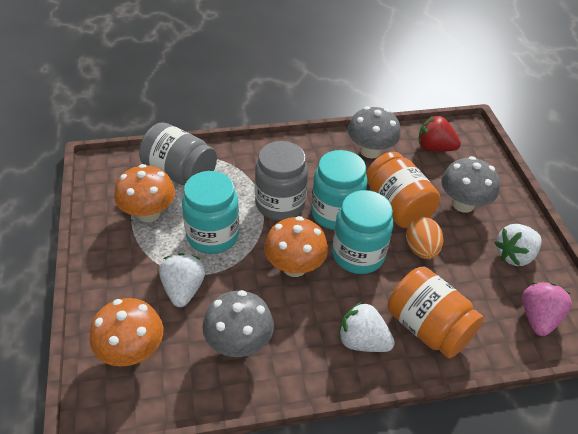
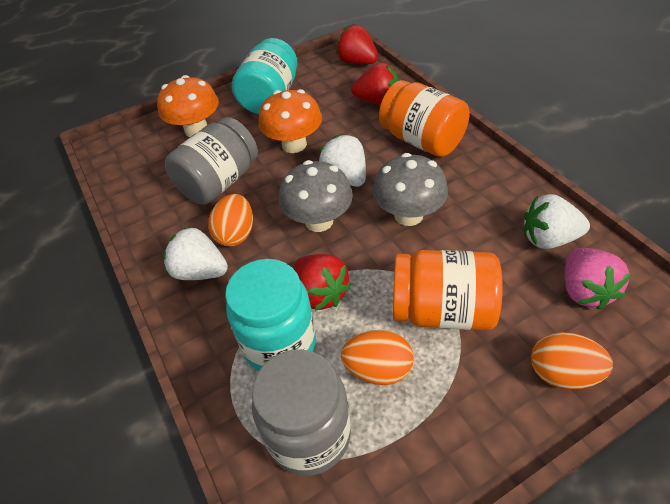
grey mushroom: [202,290,274,357] [348,106,401,159] [441,156,500,213] = 3 -> [279,160,353,232] [373,153,448,226] = 2
orange egg: [406,217,443,259] = 1 -> [208,194,253,247] [341,330,414,385] [531,332,613,389] = 3
orange mushroom: [89,298,163,367] [114,164,175,222] [264,216,328,277] = 3 -> [157,75,219,137] [259,89,322,153] = 2
red strawberry: [419,116,461,152] = 1 -> [293,254,351,311] [336,25,378,64] [351,62,399,105] = 3
turquoise jar: [182,171,239,254] [311,150,367,230] [332,190,393,274] = 3 -> [225,259,316,371] [232,38,297,114] = 2

